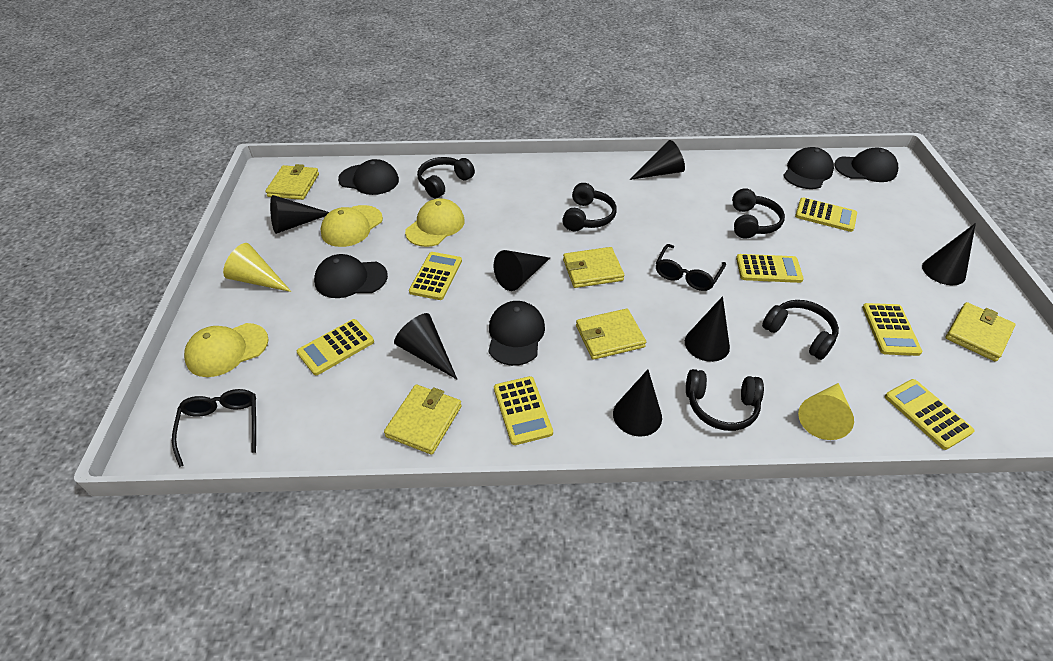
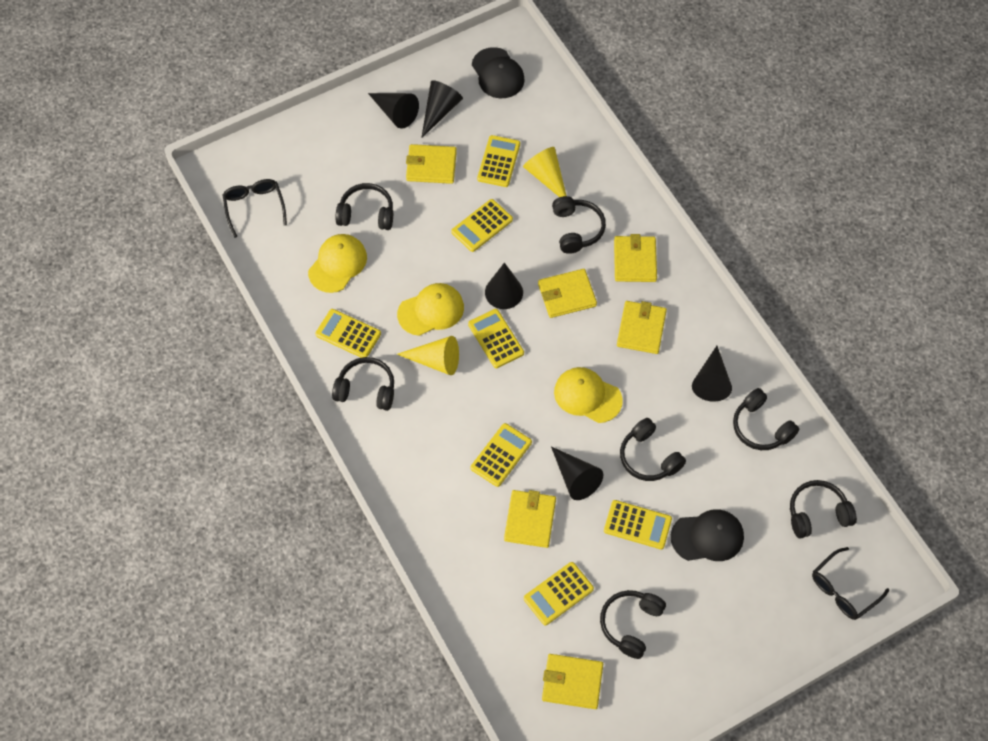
black cap: [314,254,388,298] [338,159,399,195] [488,301,545,366] [783,147,834,189] [834,148,898,182] = 5 -> [472,47,525,98] [671,509,744,561] = 2
black cone: [270,195,329,234] [394,313,457,379] [494,250,550,291] [613,369,662,437] [629,140,685,180] [685,296,730,362] [922,223,976,285] = 7 -> [368,93,419,128] [421,80,463,138] [485,263,523,309] [551,446,603,500] [692,346,732,401] = 5
black headphones: [417,157,475,198] [562,183,617,231] [686,369,764,431] [732,188,785,238] [762,300,839,360] = 5 -> [332,357,394,411] [335,183,393,230] [552,196,606,254] [600,590,666,659] [620,418,686,481] [733,388,799,450] [790,480,857,538] = 7
yellow wallet: [265,164,319,200] [384,385,462,455] [563,247,624,288] [576,309,646,360] [945,302,1016,362] = 5 -> [406,144,457,184] [504,490,556,548] [538,269,597,318] [542,654,603,709] [614,234,657,282] [617,301,667,354] = 6

